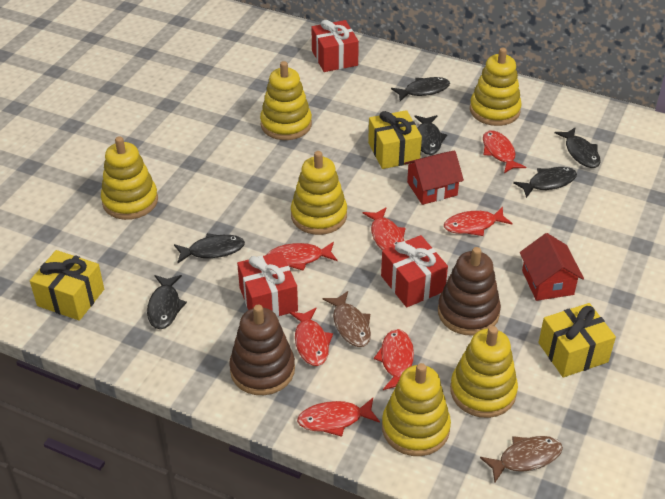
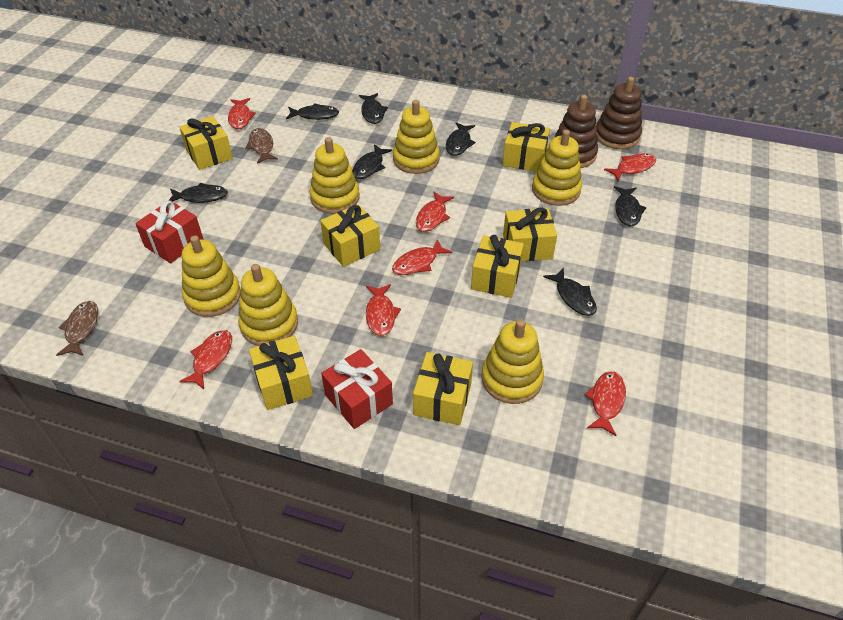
black fish: [147,275,187,329] [174,233,245,264] [391,77,450,101] [414,115,447,155] [513,167,577,198] [555,127,600,168] = 6 -> [168,183,228,203] [286,103,339,120] [352,144,392,179] [359,93,388,124] [446,122,476,156] [543,268,597,316] [614,186,647,226] = 7
red gift: [237,252,298,317] [311,20,359,72] [381,235,448,307] = 3 -> [135,200,203,263] [321,349,393,429] = 2
red house: [404,150,464,205] [520,233,584,301] = 2 -> none = 0
yellow gift: [30,250,104,321] [368,110,422,169] [538,303,616,377] = 3 -> [179,116,233,170] [249,336,313,410] [320,204,380,267] [413,352,473,425] [471,235,524,298] [502,122,550,172] [503,207,557,261] = 7

